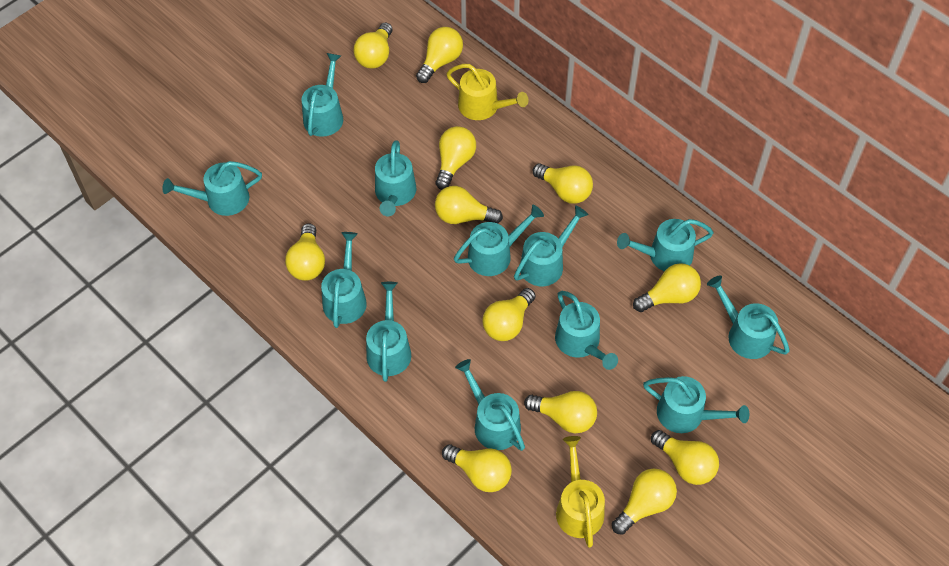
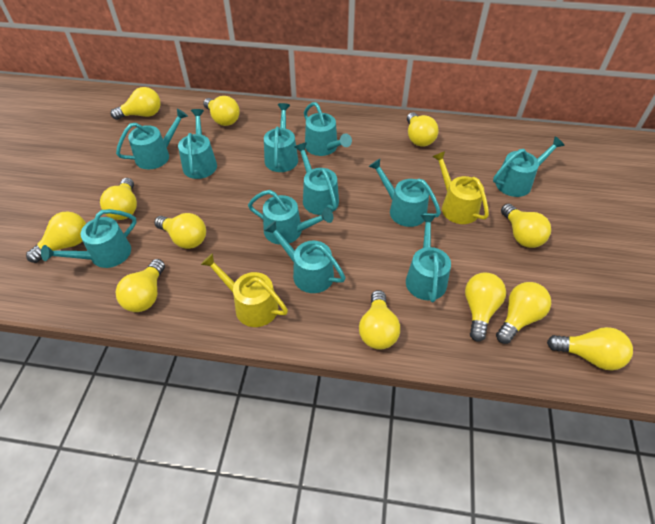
turquoise watering can: [162,161,262,216] [302,53,343,137] [321,232,367,328] [366,282,411,382] [375,140,416,216] [454,205,544,276] [455,359,525,451] [514,206,589,286] [555,291,618,370] [617,219,714,271] [643,376,749,433] [707,275,790,359] = 12 -> [41,209,137,268] [116,108,188,169] [178,109,217,179] [248,190,333,245] [264,103,298,172] [264,221,345,293] [295,142,339,215] [304,102,352,156] [368,159,441,227] [406,215,451,303] [493,137,565,197] = 11

